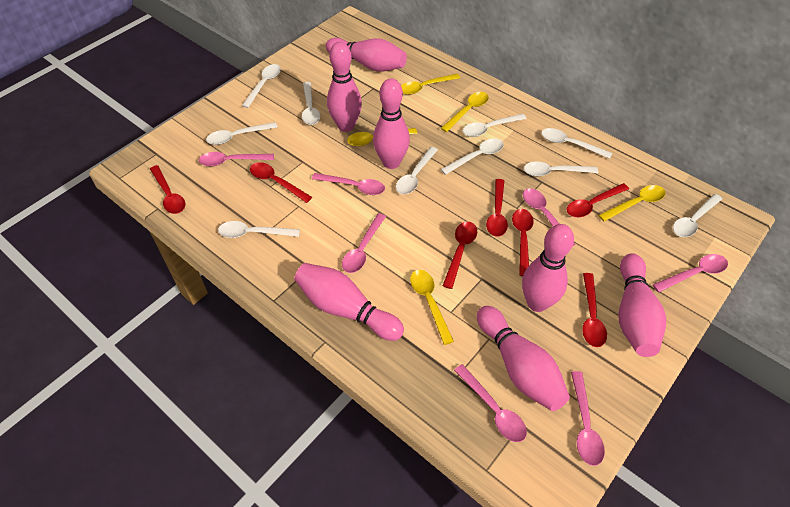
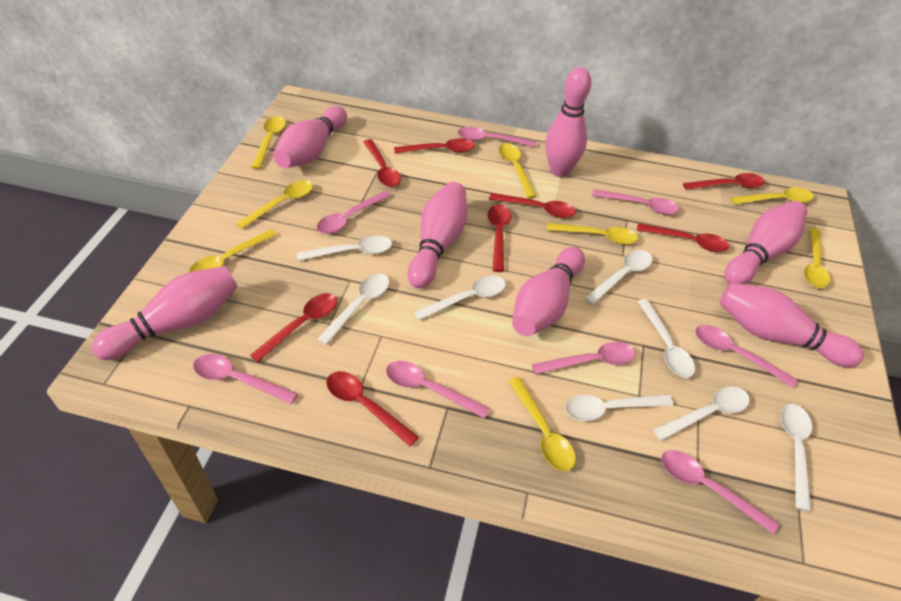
pink spoon: [199,152,274,166] [312,173,385,195] [342,213,386,273] [454,364,527,442] [523,188,575,246] [571,371,605,466] [653,254,728,292] = 7 -> [193,354,298,404] [317,191,391,234] [386,361,490,418] [458,127,536,147] [532,342,636,375] [592,189,679,215] [661,450,779,534] [695,325,798,387] = 8
red spoon: [150,165,185,214] [250,162,312,203] [443,222,477,289] [486,179,508,237] [512,209,534,277] [567,183,629,217] [582,273,607,347] = 7 -> [250,293,337,362] [326,371,419,446] [363,139,401,187] [394,138,475,153] [488,204,511,272] [489,193,576,218] [637,223,729,252] [683,173,765,190] = 8
white spoon: [206,122,278,145] [218,221,300,238] [242,64,281,108] [302,82,320,125] [396,147,438,194] [441,139,504,175] [463,114,526,137] [524,161,598,176] [541,128,612,159] [673,194,722,237] = 10 -> [297,236,392,261] [317,274,389,345] [414,276,506,320] [565,395,673,421] [585,250,652,305] [637,299,695,378] [653,386,750,441] [781,404,812,511] = 8
yellow spoon: [347,128,417,146] [401,74,460,95] [410,270,454,345] [440,92,489,132] [598,185,666,222] = 5 -> [189,229,277,272] [236,180,313,229] [251,116,286,169] [499,143,537,199] [508,377,576,471] [547,223,638,245] [730,188,814,204] [804,229,830,288] = 8

